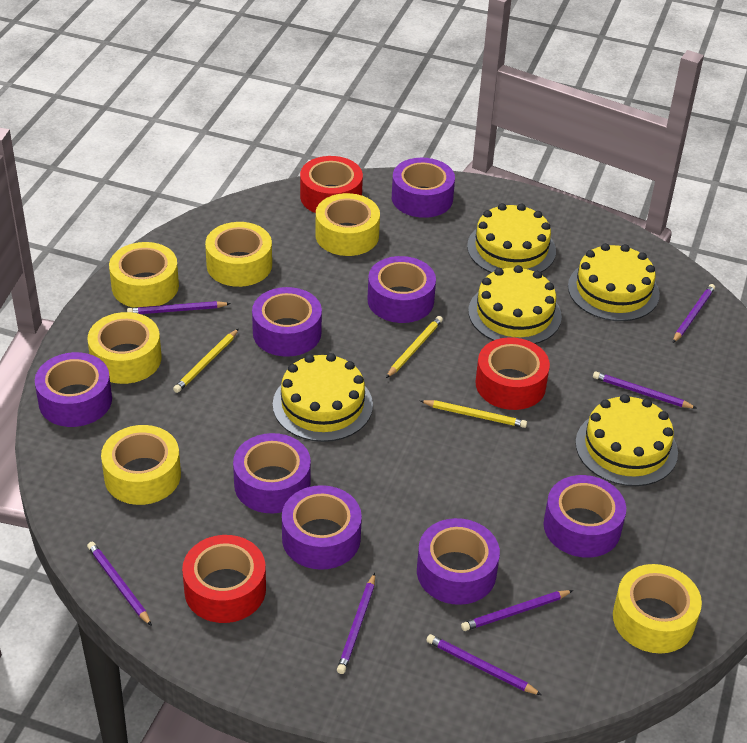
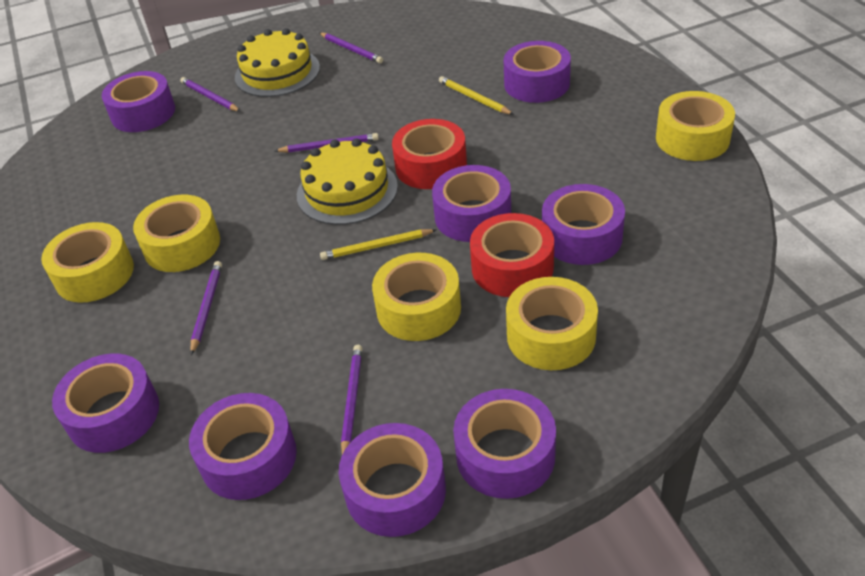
purple pencil: [87,542,152,626] [127,301,231,314] [337,573,375,674] [426,634,542,695] [461,590,573,631] [593,371,696,408] [673,284,715,343] = 7 -> [180,77,241,112] [190,261,222,355] [275,133,379,153] [320,32,383,63] [341,345,362,455] = 5
red tape: [182,535,266,623] [300,156,363,213] [476,337,550,410] = 3 -> [392,119,467,189] [470,213,554,297] = 2
yellow cake: [273,353,373,442] [467,203,556,273] [468,265,562,344] [568,243,660,321] [575,394,678,486] = 5 -> [235,28,320,97] [297,138,398,225] = 2
yellow pencil: [173,329,239,393] [386,316,443,378] [421,400,527,428] = 3 -> [320,229,436,260] [439,76,514,115] = 2
yellow tape: [87,312,162,384] [101,425,181,505] [109,242,179,308] [205,222,272,287] [315,193,380,256] [613,564,702,654] = 6 -> [41,222,134,303] [133,195,220,272] [372,253,461,341] [506,277,598,370] [656,91,735,161] = 5

